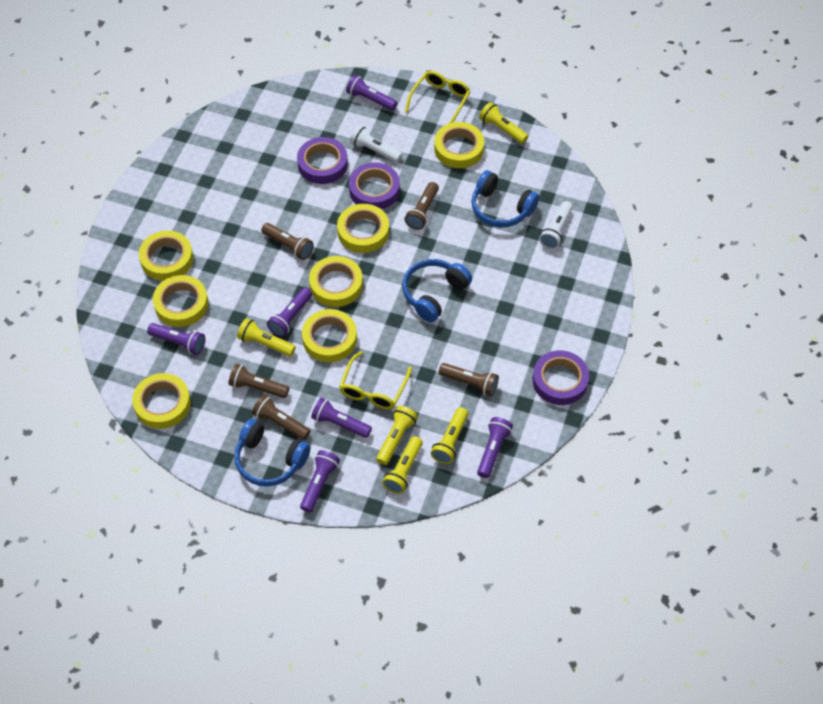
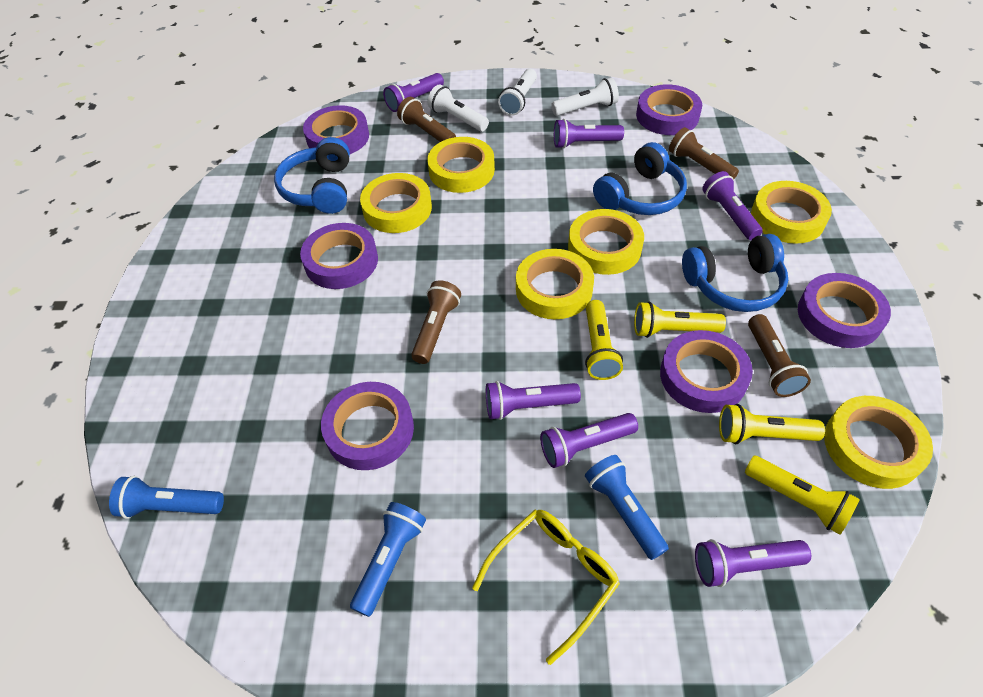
blue flashlight: none = 0 -> [109,476,224,519] [350,502,426,617] [585,455,669,560] = 3
brown flashlight: [229,364,289,398] [252,395,310,440] [261,223,313,260] [405,182,439,230] [439,363,499,396] = 5 -> [397,97,456,142] [411,280,461,364] [669,127,739,179] [748,314,811,397] = 4
purple tape: [297,137,348,184] [349,162,400,209] [533,350,589,405] = 3 -> [300,223,378,289] [303,105,369,154] [321,382,414,470] [636,84,702,135] [660,330,753,413] [798,273,891,348] = 6
white flashlight: [350,125,402,163] [539,201,573,249] = 2 -> [427,85,489,131] [498,69,537,116] [551,77,619,116] = 3
yellow flashlight: [237,318,296,357] [376,406,418,465] [382,436,423,494] [431,407,468,464] [479,102,528,144] = 5 -> [585,300,623,380] [634,302,726,338] [719,404,825,444] [745,456,860,535] = 4
yellow glasses: [339,351,412,410] [405,71,471,123] = 2 -> [472,510,620,665] = 1
yellow tape: [132,373,191,429] [139,231,193,281] [153,275,208,327] [302,309,357,362] [309,256,363,307] [337,204,389,253] [434,122,484,168] = 7 -> [360,173,432,233] [427,137,495,193] [516,249,594,319] [568,209,644,275] [751,181,832,244] [824,396,933,489] = 6

